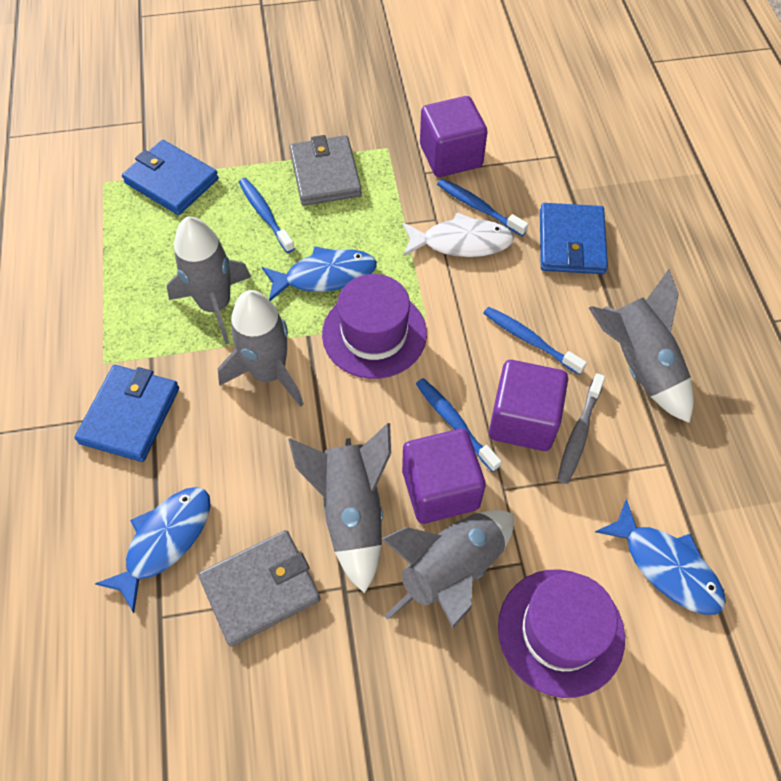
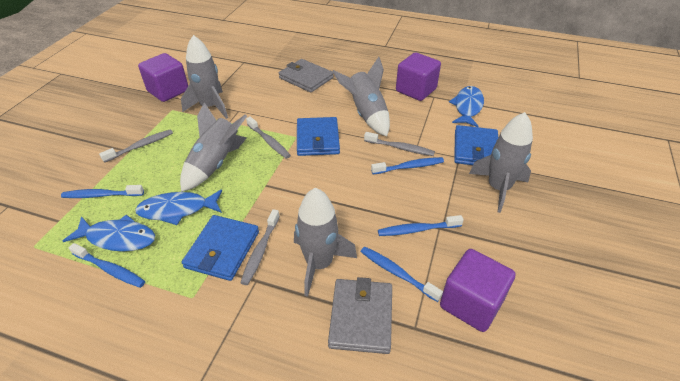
blue toothbrush: [239,178,295,253] [416,378,502,472] [437,179,528,236] [483,307,587,375] = 4 -> [61,185,144,198] [69,243,145,288] [360,247,443,302] [371,157,444,174] [378,215,464,236] = 5
grey toothbrush: [557,373,605,484] = 1 -> [99,129,173,163] [240,209,280,285] [246,117,291,159] [364,132,435,156] = 4
purple hat: [322,274,427,379] [498,569,625,698] = 2 -> none = 0
white fish: [403,212,514,257] = 1 -> none = 0

